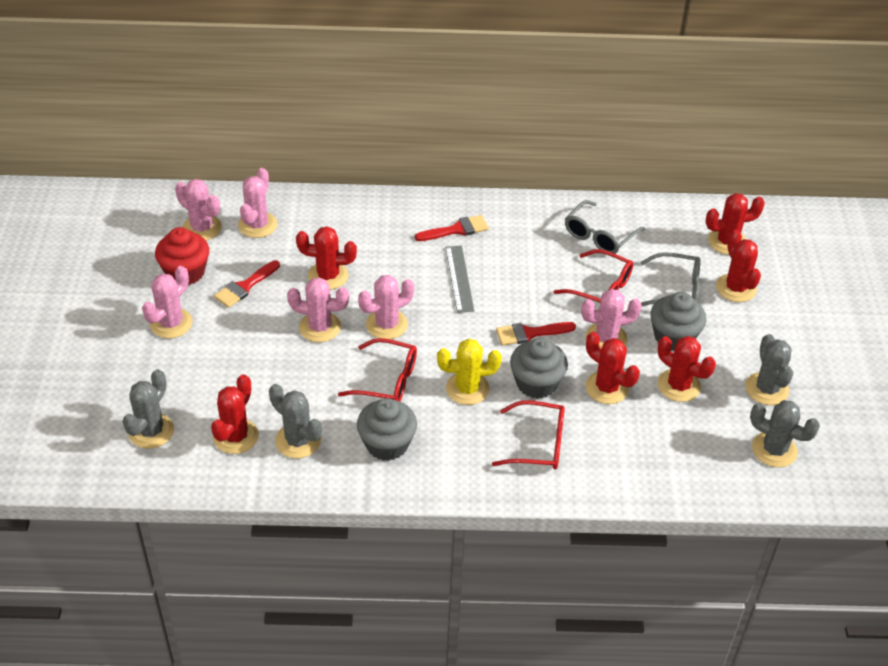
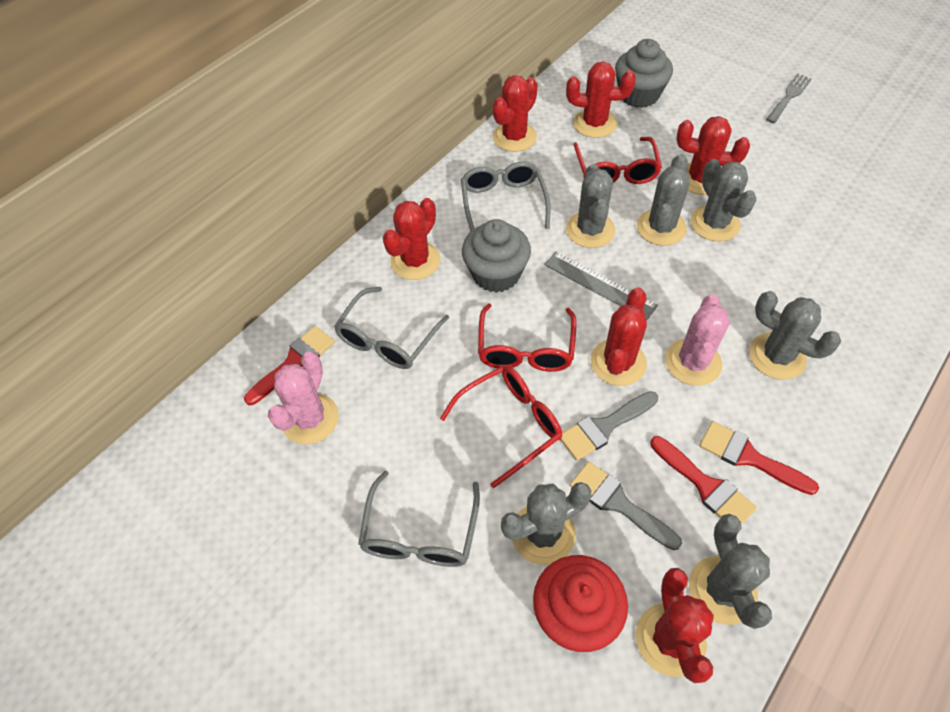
grey brush: none = 0 -> [560,391,658,461] [570,461,682,550] = 2
grey cactus: [123,369,174,449] [269,384,322,459] [745,334,793,405] [750,400,820,467] = 4 -> [501,482,591,565] [566,164,615,248] [637,154,690,246] [689,514,772,629] [690,159,757,241] [749,291,841,380] = 6
grey cupcake: [357,398,417,461] [510,338,568,399] [650,292,706,350] = 3 -> [462,219,531,293] [615,39,673,108] = 2
grey fork: none = 0 -> [766,73,812,123] = 1
grey glasses: [565,200,645,254] [640,253,700,306] = 2 -> [334,287,449,369] [358,471,480,567] [461,162,550,231] = 3
pink cactus: [142,266,193,338] [175,179,222,240] [238,168,277,238] [287,277,349,342] [358,275,414,339] [581,289,642,348] = 6 -> [268,352,339,444] [665,294,730,386] = 2
yellow cactus: [437,339,502,405] = 1 -> none = 0

